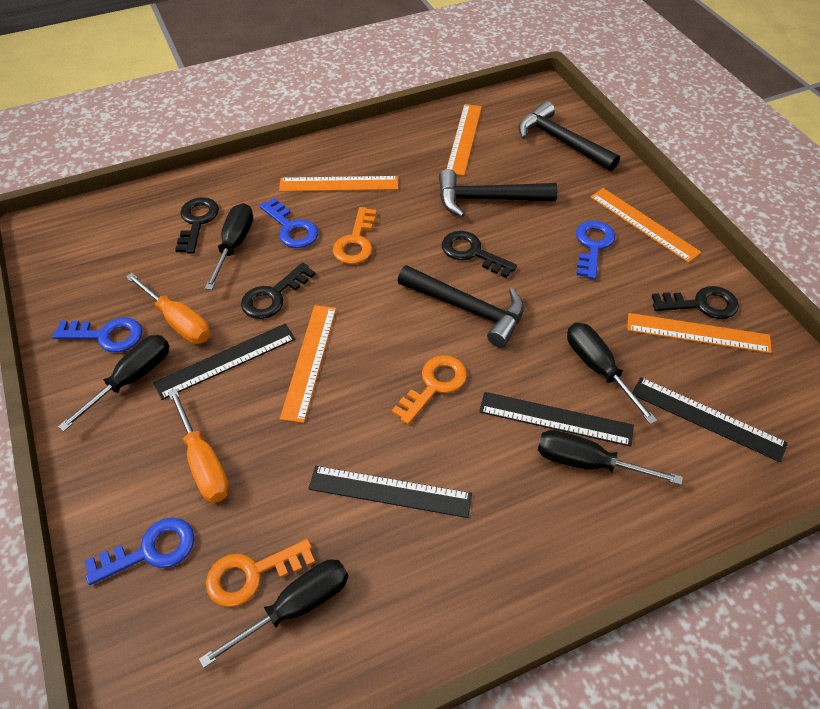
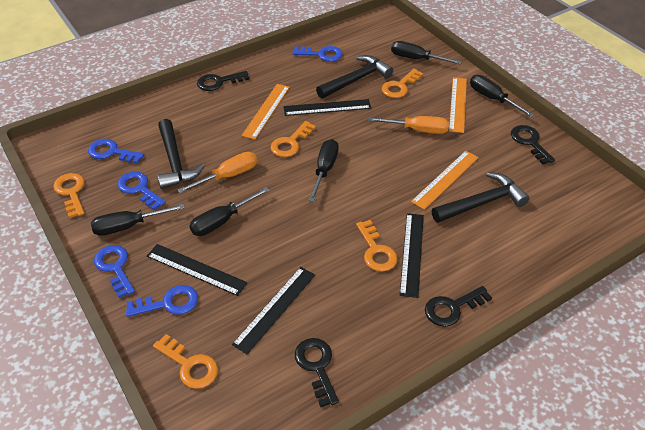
blue key: [52,317,142,352] [84,518,195,585] [259,198,318,248] [576,221,615,279] = 4 -> [88,139,145,164] [94,245,135,298] [117,172,166,210] [126,285,198,317] [292,46,343,62] = 5
orange key: [206,539,315,607] [333,207,377,264] [392,355,467,425] = 3 -> [53,173,85,218] [153,334,218,389] [270,121,316,157] [356,220,398,272] [382,69,423,98] = 5
orange ruler: [279,176,398,192] [280,305,336,423] [446,104,482,176] [590,188,701,263] [627,313,772,353] = 5 -> [242,84,290,139] [411,151,479,210] [449,77,467,133] = 3

